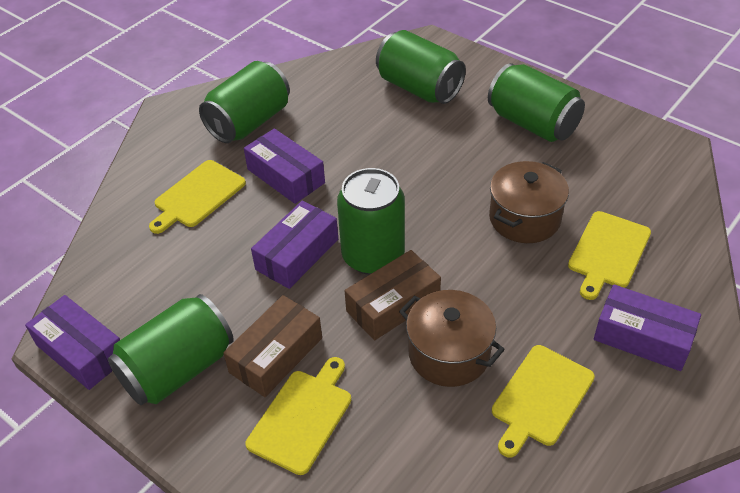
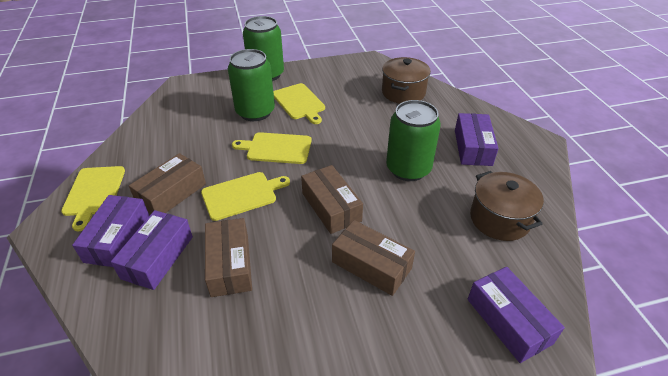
brown box: [223,295,322,397] [345,250,441,340] = 2 -> [129,153,206,214] [205,218,252,297] [301,165,363,234] [332,220,415,296] = 4
green can: [108,294,234,405] [199,61,290,143] [337,168,405,275] [376,30,466,104] [488,63,585,142] = 5 -> [228,49,275,121] [243,16,284,81] [386,100,441,181] = 3

